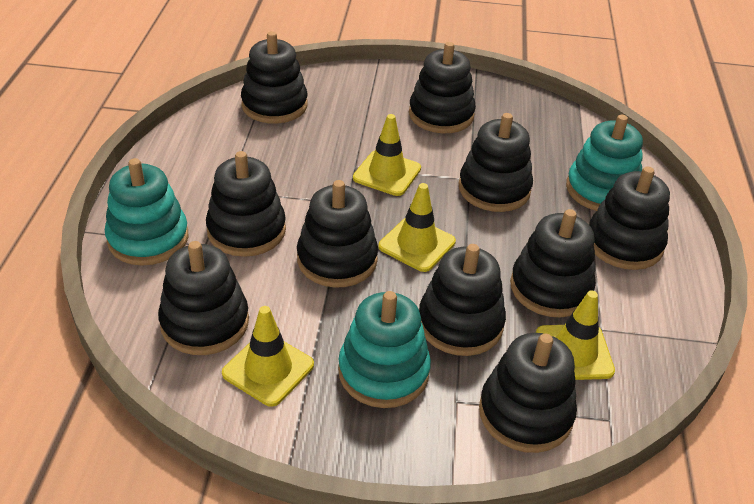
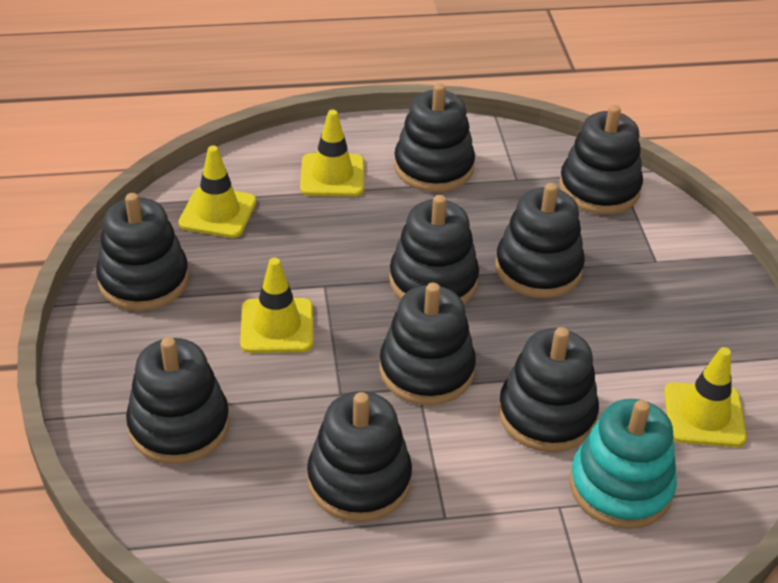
black stacking toy: [158,241,249,355] [206,151,286,257] [241,31,307,124] [297,180,378,288] [409,42,476,133] [419,244,506,356] [459,113,533,212] [479,333,577,453] [510,209,596,318] [589,166,670,270] = 10 -> [96,193,189,311] [126,337,230,464] [307,391,412,522] [379,283,476,405] [389,195,479,304] [394,83,475,192] [495,183,585,298] [498,327,599,452] [559,105,643,214] = 9
turquoise stacking toy: [105,158,188,266] [338,291,431,408] [566,115,643,211] = 3 -> [569,399,677,529] = 1

